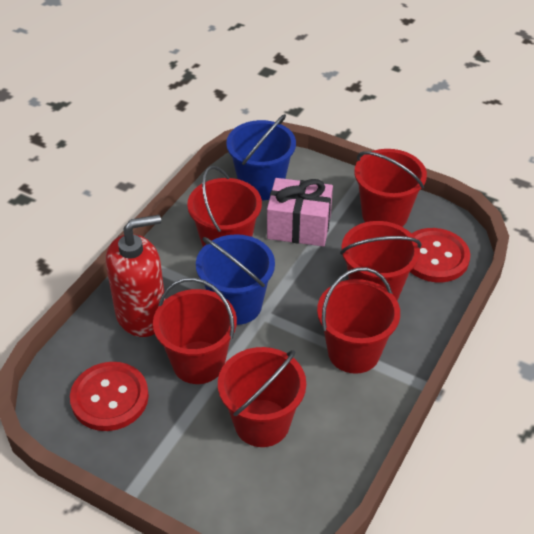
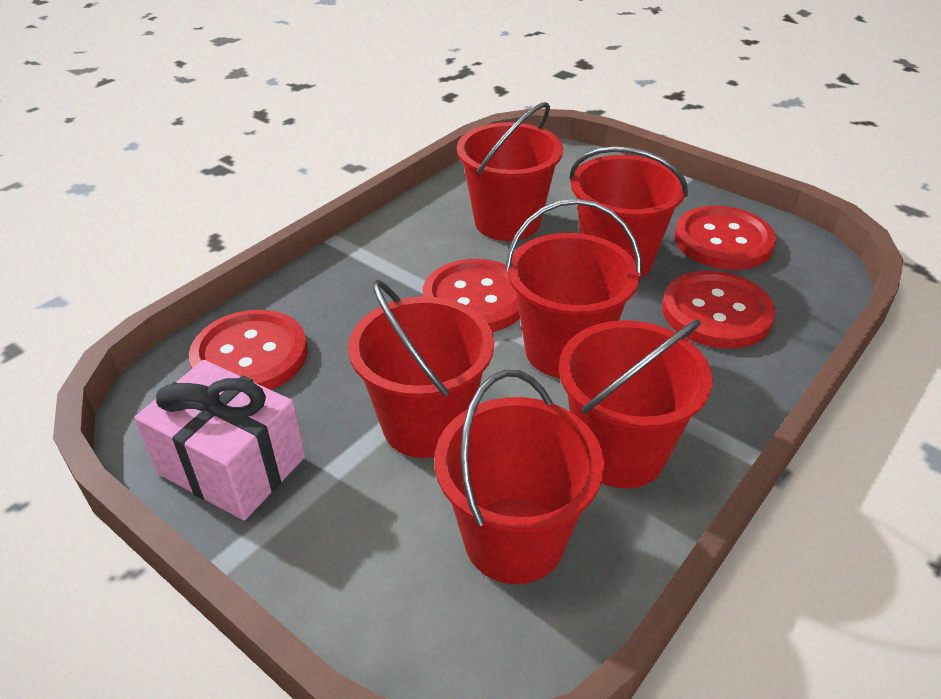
blue bucket: [196,234,275,325] [226,114,296,201] = 2 -> none = 0
red button: [70,362,149,431] [410,228,470,282] = 2 -> [189,310,308,390] [423,259,520,332] [662,271,775,349] [674,206,776,270] = 4
red soap dispenser: [106,215,165,337] = 1 -> none = 0

